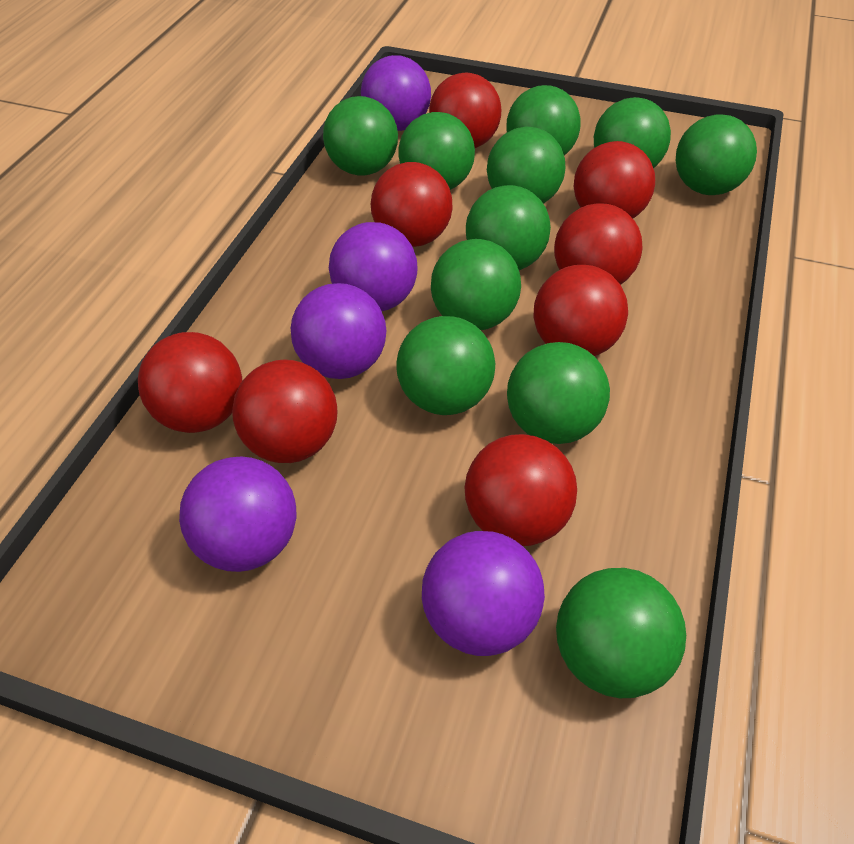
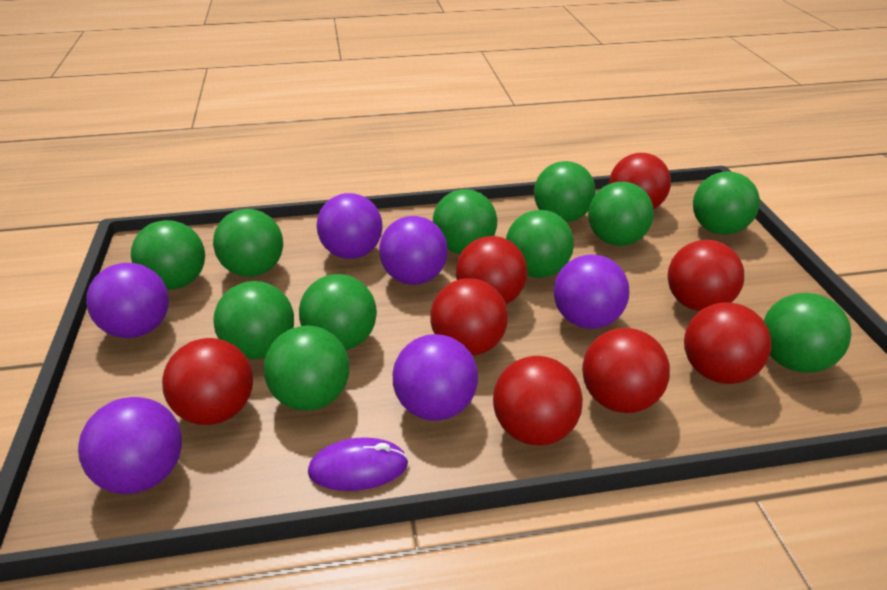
purple ball: [179,456,297,572] [291,283,387,379] [329,222,417,311] [361,55,431,131] [422,531,545,656] = 5 -> [78,397,182,494] [86,263,169,338] [316,193,383,259] [379,216,448,285] [393,334,478,421] [554,254,630,329] = 6
purple mouse: none = 0 -> [308,437,408,491] = 1

